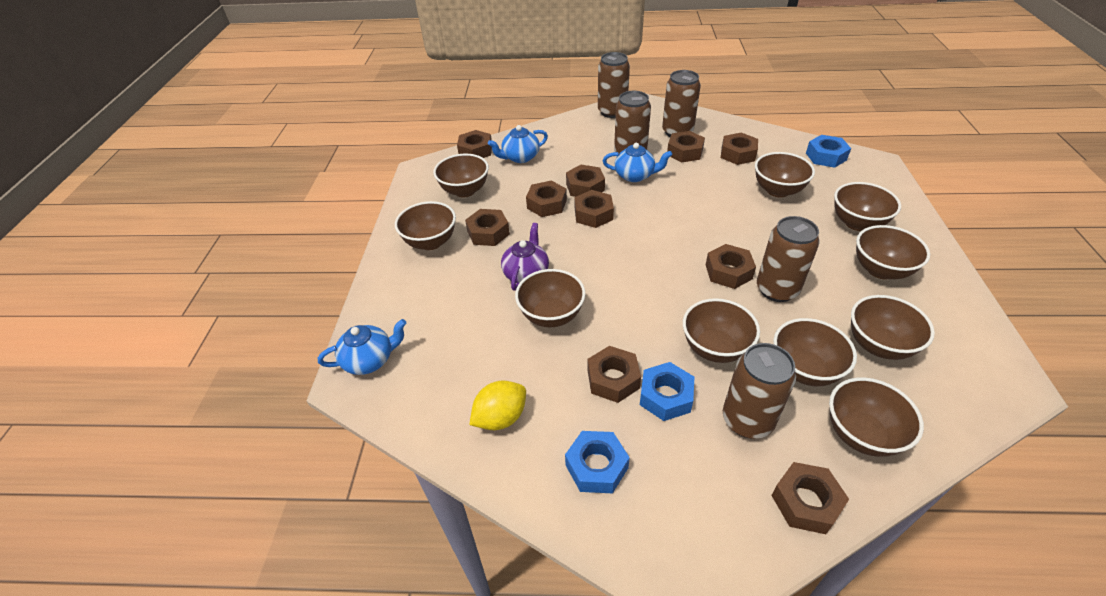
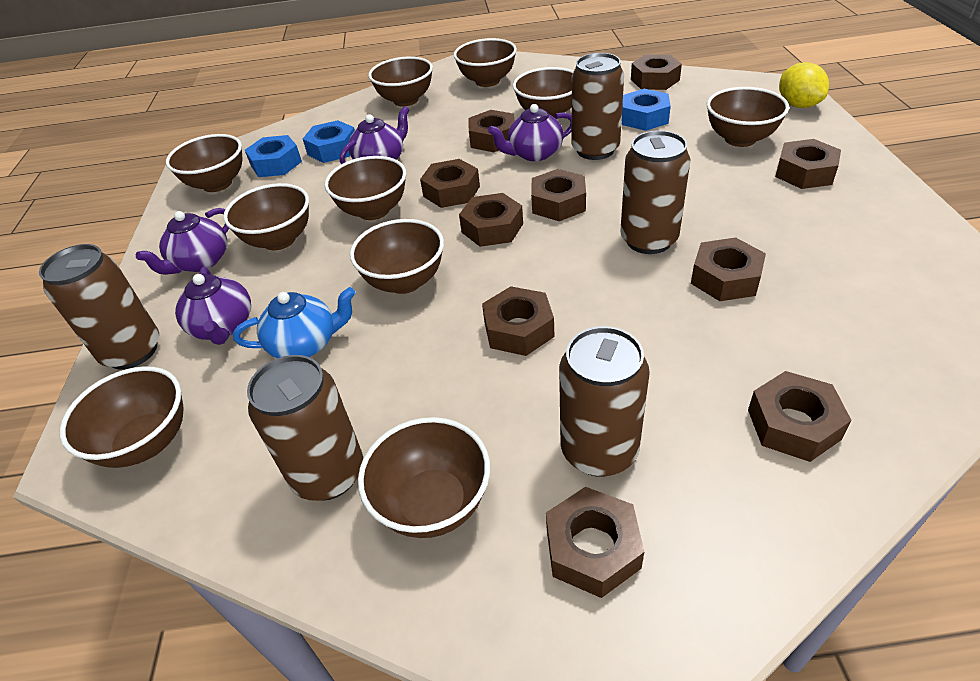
blue teapot: [318,319,406,375] [488,125,548,163] [603,143,672,182] = 3 -> [233,287,356,358] = 1
purple teapot: [501,223,549,291] = 1 -> [136,208,229,275] [175,267,251,345] [340,106,410,164] [488,104,572,161] = 4

